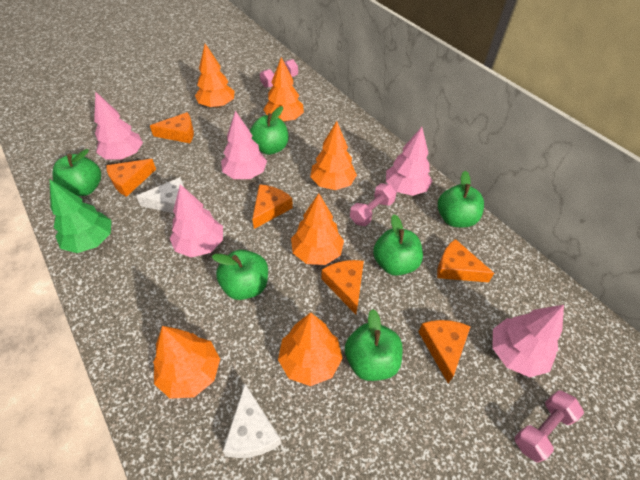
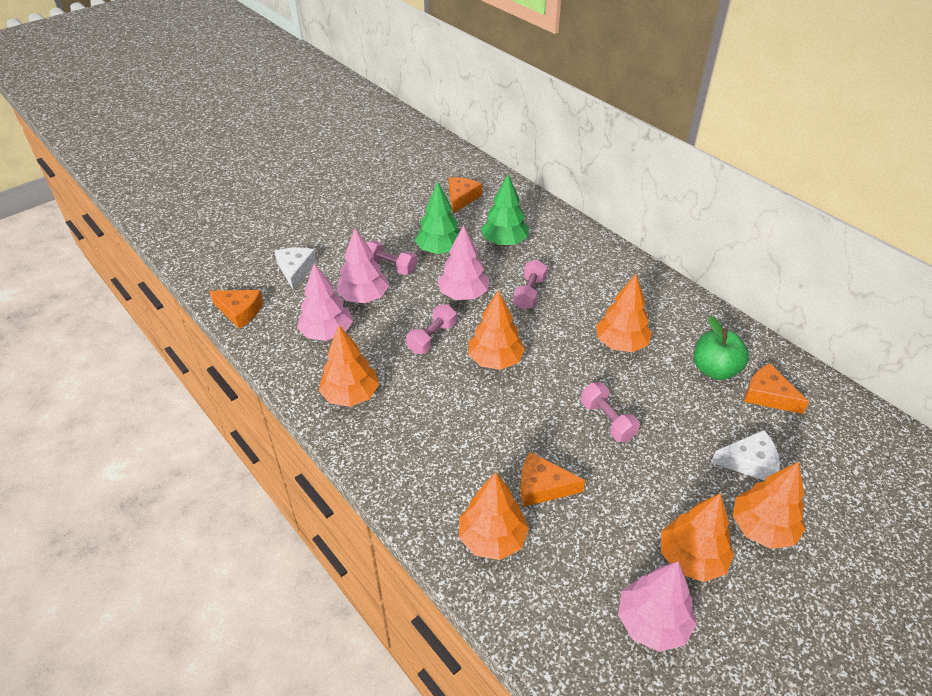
green apple: [52,149,101,196] [212,250,268,300] [250,106,288,155] [345,309,403,381] [373,214,423,276] [438,171,484,228] = 6 -> [694,316,749,380] = 1
green tree: [50,180,111,253] = 1 -> [415,182,460,254] [481,174,529,246] = 2
orange cheese: [106,159,156,197] [150,112,194,143] [252,184,293,229] [321,260,364,315] [418,320,471,383] [437,239,494,282] = 6 -> [209,290,263,329] [449,177,482,213] [520,452,585,507] [744,363,809,414] = 4
pink dumbbell: [260,59,298,88] [350,183,397,226] [514,390,584,462] = 3 -> [366,240,417,275] [406,304,457,354] [513,260,547,310] [581,383,640,442] = 4
pink tree: [94,91,143,160] [170,184,223,258] [221,111,267,179] [386,127,432,196] [492,305,564,377] = 5 -> [297,263,353,341] [336,228,389,303] [437,225,489,300] [618,561,697,652] = 4

